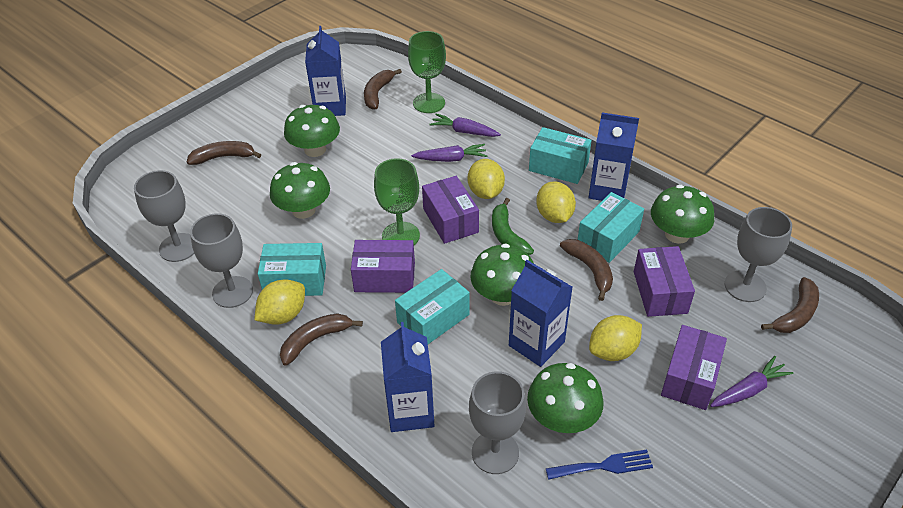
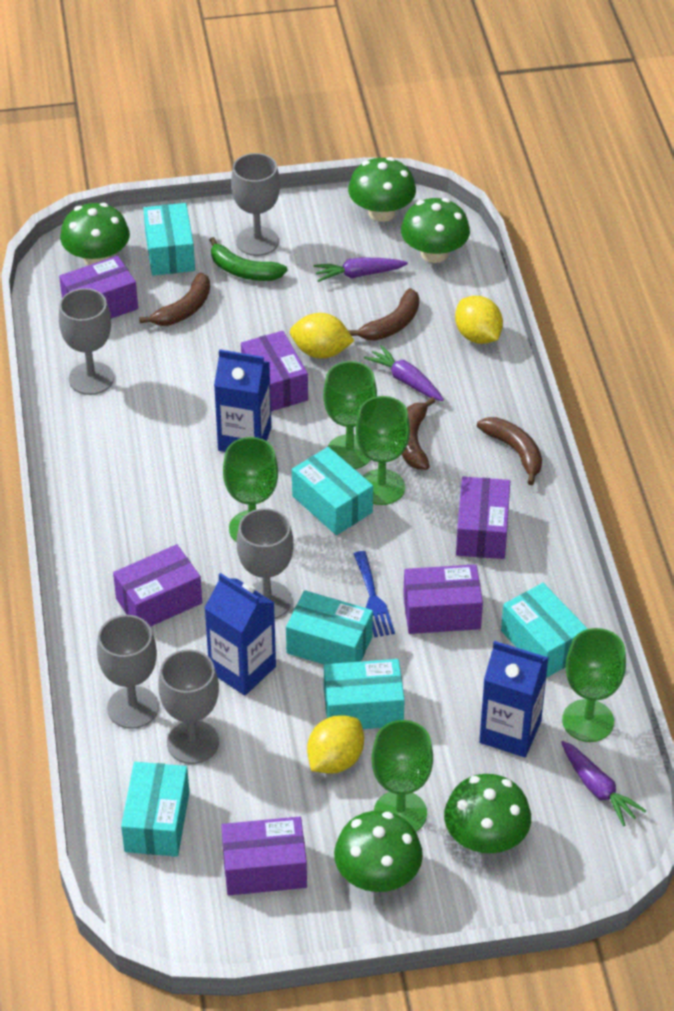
blue carton: [305,26,346,116] [381,322,434,432] [509,260,572,367] [588,113,639,201] = 4 -> [205,573,276,696] [214,349,271,452] [479,641,548,757] = 3
brown banana: [187,141,261,165] [280,313,363,366] [364,69,402,109] [560,239,613,301] [761,277,819,333] = 5 -> [139,272,210,326] [348,288,419,341] [401,397,436,470] [477,417,542,485] = 4
green goblet: [374,158,420,245] [408,31,446,113] = 2 -> [223,437,278,542] [323,361,377,469] [356,396,410,505] [371,720,433,832] [562,628,626,742] = 5
grey goblet: [134,170,194,262] [190,213,253,308] [469,371,526,474] [725,207,792,302] = 4 -> [59,288,114,395] [97,615,159,729] [158,649,219,764] [231,153,280,256] [237,508,294,619] = 5
purple box: [351,240,415,293] [422,176,479,244] [634,246,695,317] [661,325,727,410] = 4 -> [59,256,138,319] [113,544,202,627] [221,817,307,896] [241,331,308,411] [403,564,483,634] [456,477,510,559] = 6
turquoise box: [258,243,326,296] [395,269,470,344] [529,127,592,184] [578,192,644,263] = 4 -> [121,762,189,857] [143,203,195,276] [286,590,373,664] [292,447,373,535] [324,659,405,729] [501,583,588,678] = 6
yellow lemon: [254,279,305,324] [468,159,505,199] [536,181,576,223] [589,315,642,361] = 4 -> [290,313,354,358] [307,715,364,773] [455,296,503,344] = 3

